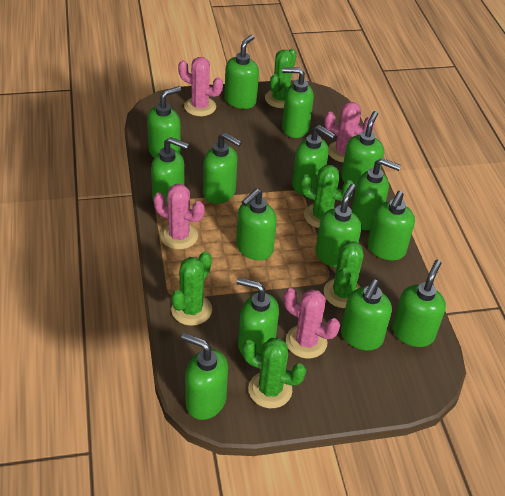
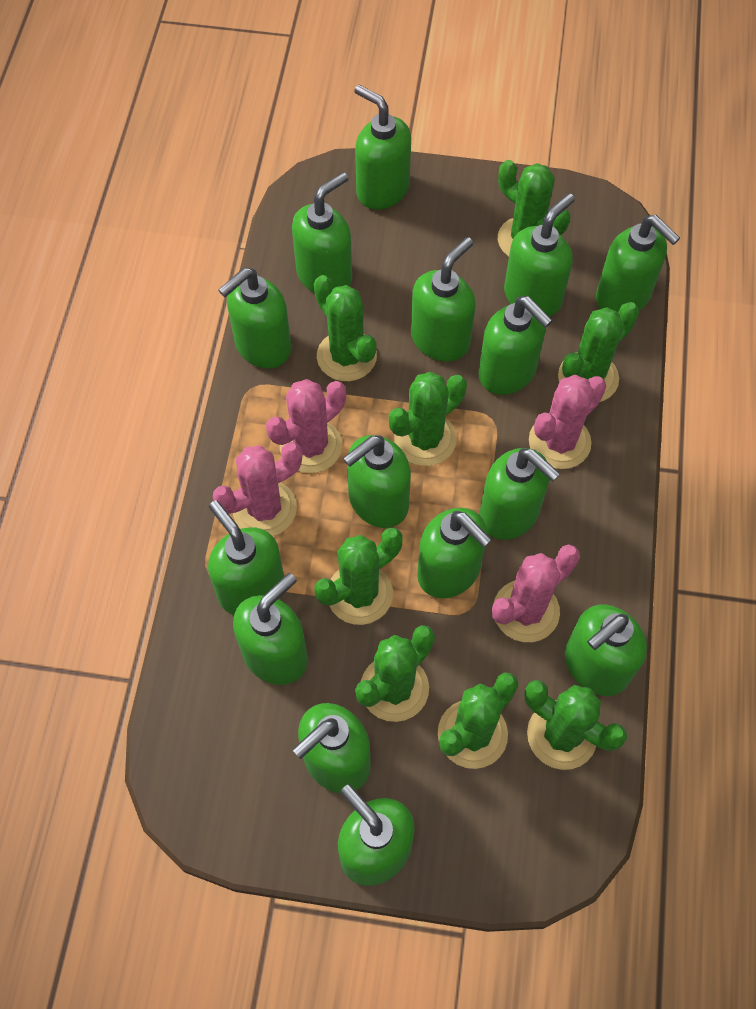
green cactus: [171,252,212,326] [242,338,306,408] [265,49,297,108] [300,165,354,228] [324,241,364,308] = 5 -> [314,275,377,381] [314,527,402,625] [355,625,435,722] [389,372,467,466] [438,672,518,769] [498,160,570,257] [524,680,627,770] [558,302,639,402] = 8

